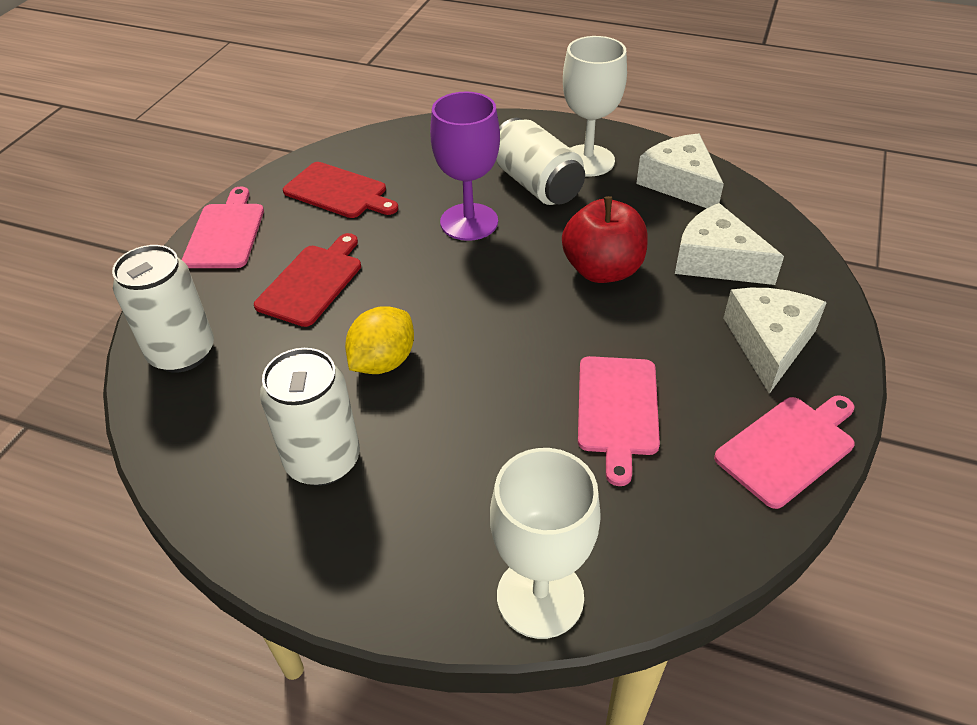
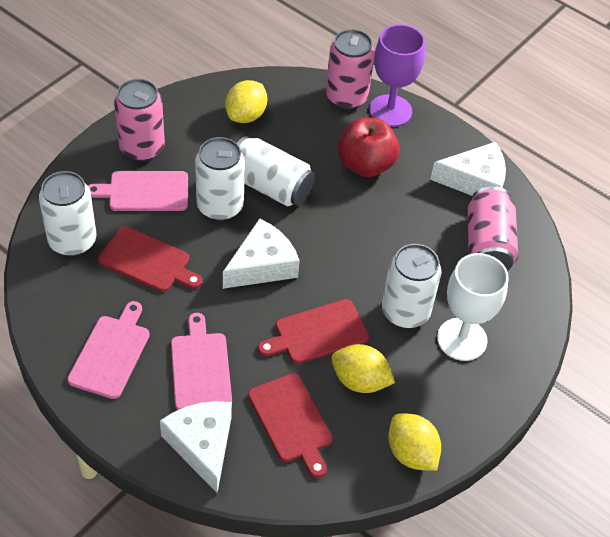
pink can: none = 0 -> [114,79,165,162] [326,29,375,110] [468,186,518,271] = 3
red cutting board: [254,233,361,327] [283,162,398,218] = 2 -> [98,226,202,292] [248,373,332,478] [258,299,369,364] = 3
white can: [112,245,214,373] [260,348,360,486] [496,118,585,205] = 3 -> [39,171,96,256] [195,137,245,221] [237,136,315,206] [382,244,441,329] = 4
white goblet: [490,448,601,639] [563,36,627,176] = 2 -> [437,253,509,361] = 1
yellow lemon: [345,306,414,374] = 1 -> [225,80,267,123] [331,344,395,393] [388,414,441,471] = 3

